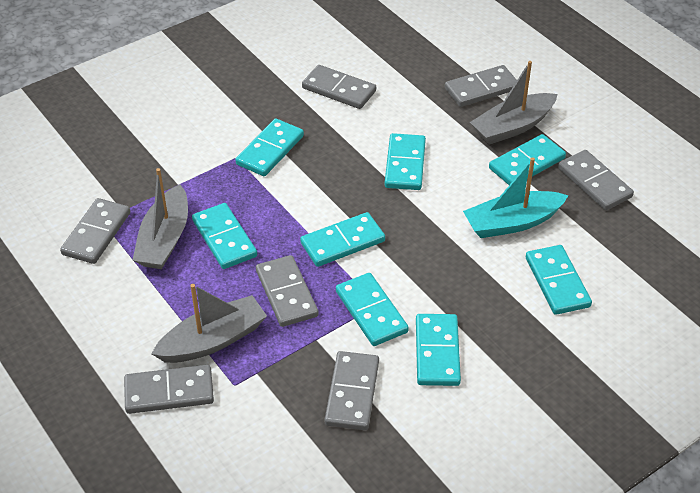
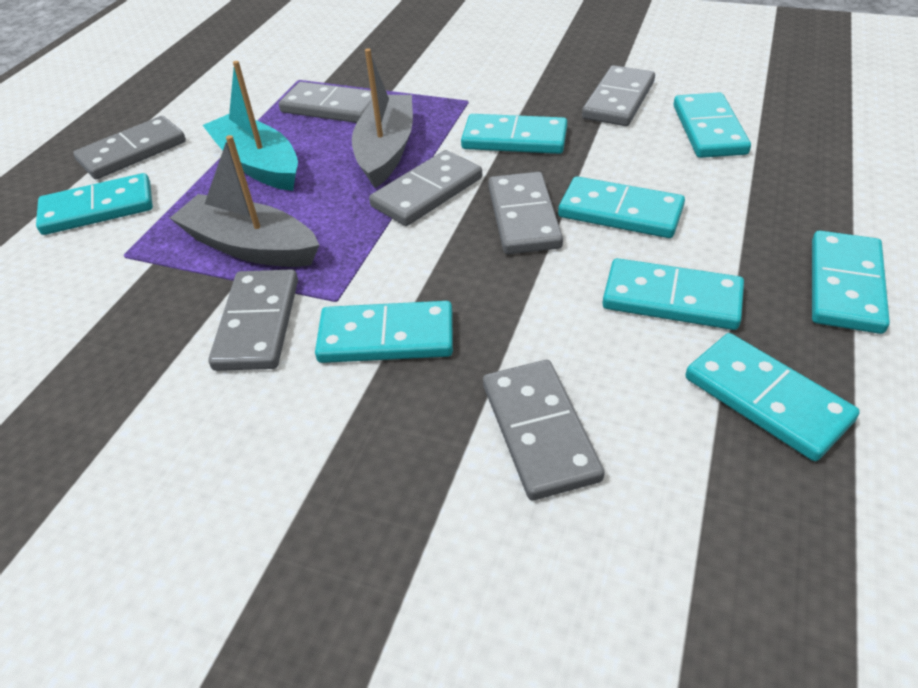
grey boat: [132,168,188,269] [152,284,267,363] [470,61,558,145] = 3 -> [170,135,319,267] [352,48,413,188] = 2

